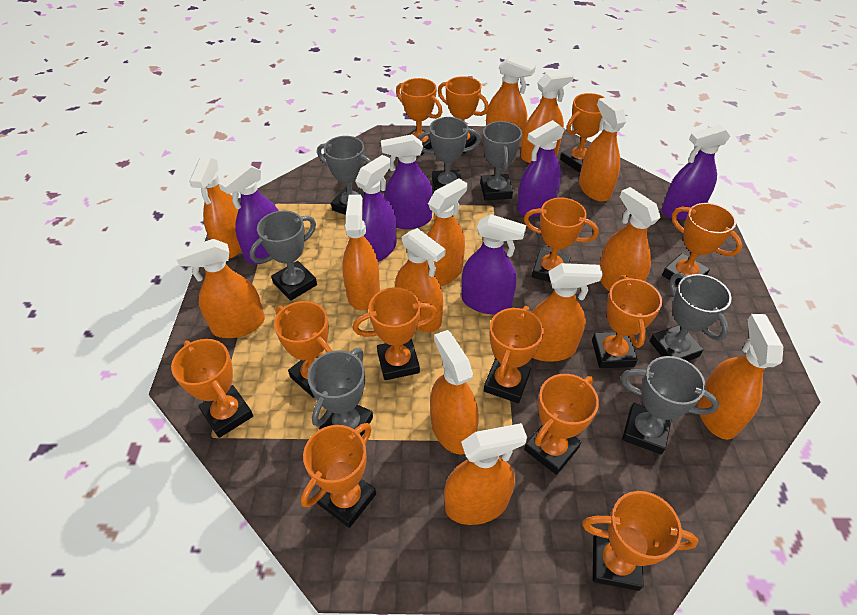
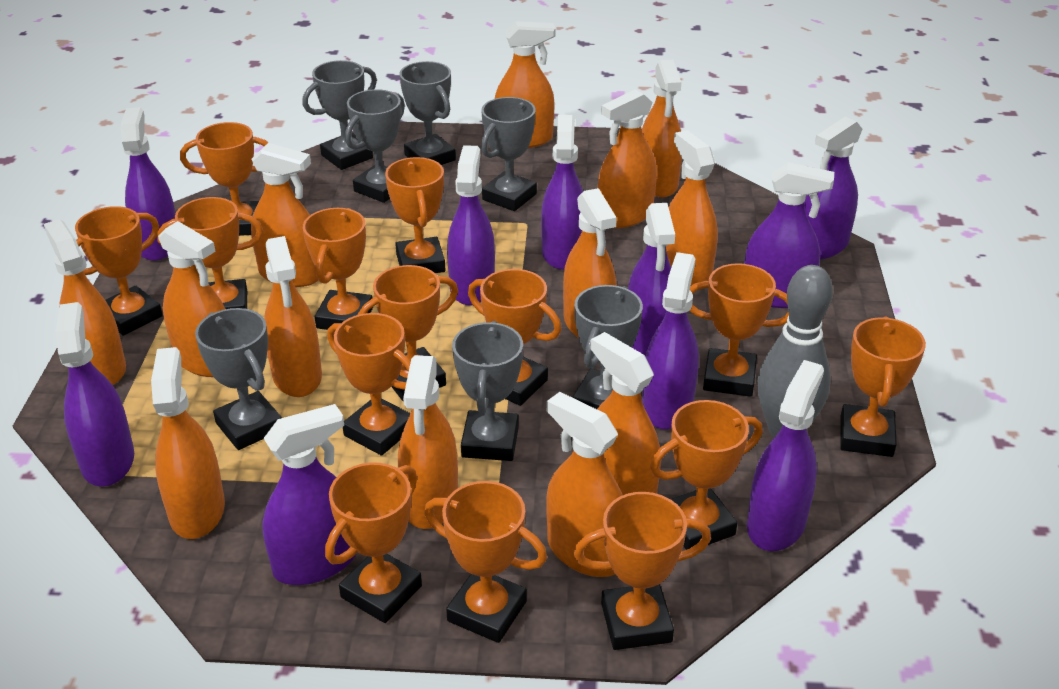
grey bowling pin: none = 0 -> [757,265,833,437] = 1
orange trophy: [171,339,253,438] [274,301,332,398] [301,423,376,528] [353,287,437,380] [396,78,442,156] [438,76,489,154] [484,306,544,403] [524,198,599,282] [524,374,599,475] [560,93,605,172] [582,491,698,591] [592,275,662,368] [662,203,743,285] = 13 -> [75,206,163,336] [157,197,263,309] [180,122,268,236] [303,208,373,330] [325,462,422,623] [327,313,411,456] [358,265,458,401] [385,157,445,273] [424,481,547,643] [468,269,561,406] [574,492,711,650] [650,400,763,550] [689,263,789,397] [840,316,926,457] = 14
purple spray bottle: [218,163,279,264] [355,155,396,262] [381,134,433,229] [461,214,526,314] [517,120,564,217] [662,125,730,220] = 6 -> [55,302,134,487] [121,107,176,261] [262,404,357,585] [447,145,495,306] [541,115,583,270] [628,203,675,357] [642,252,699,430] [744,162,834,308] [747,360,824,551] [804,117,862,259] = 10

